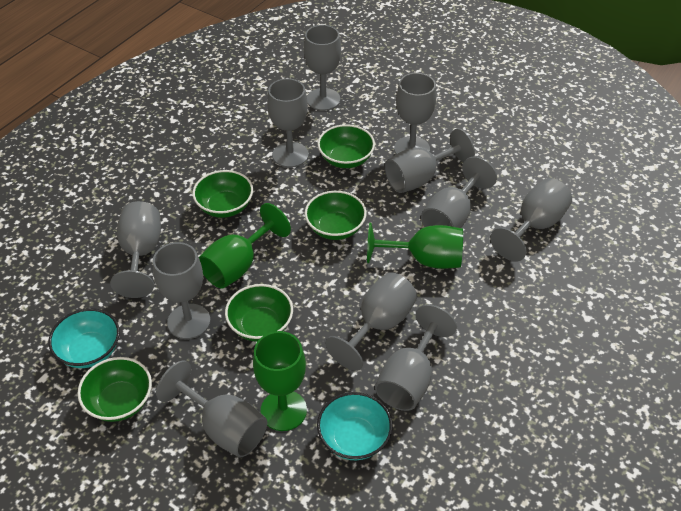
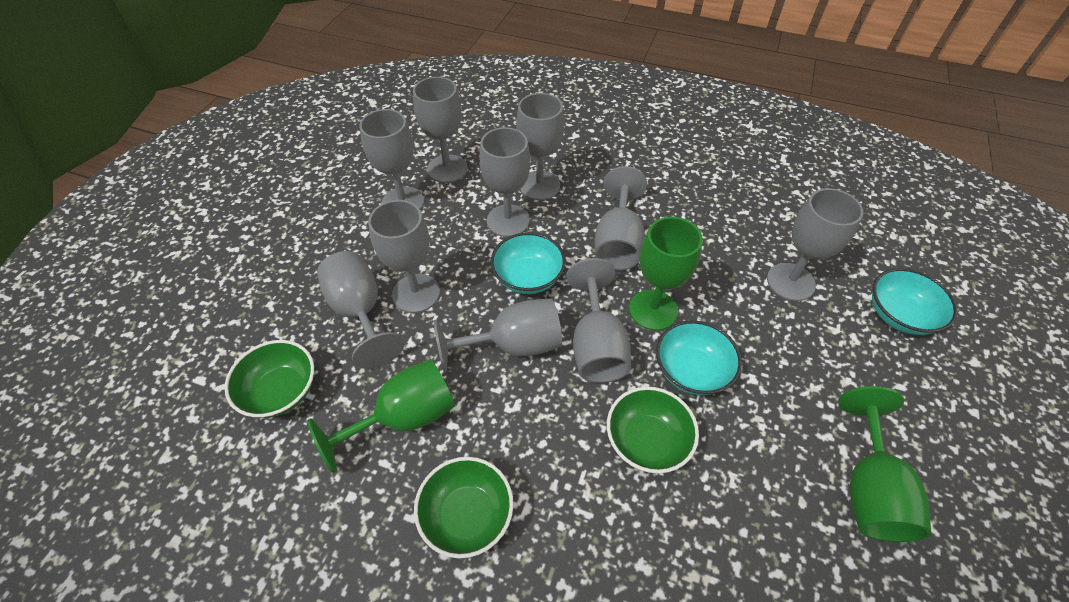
green bowl: [77,357,152,422] [192,170,253,218] [225,284,293,342] [305,191,367,240] [318,124,375,168] = 5 -> [224,340,314,418] [414,457,513,558] [607,387,699,473] = 3
grey goblet: [110,201,161,298] [153,242,210,339] [156,360,268,458] [267,78,309,168] [304,25,341,111] [325,272,417,371] [375,304,457,411] [385,128,475,193] [394,73,437,154] [421,157,497,228] [490,178,572,262] = 11 -> [317,251,405,369] [359,109,424,209] [368,200,440,313] [413,77,467,183] [434,299,562,372] [479,127,531,237] [516,93,564,200] [567,258,631,383] [595,166,647,270] [767,188,864,301] = 10
turquoise bowl: [49,308,120,368] [317,392,393,460] = 2 -> [491,232,566,294] [656,320,742,395] [872,268,958,335] = 3

